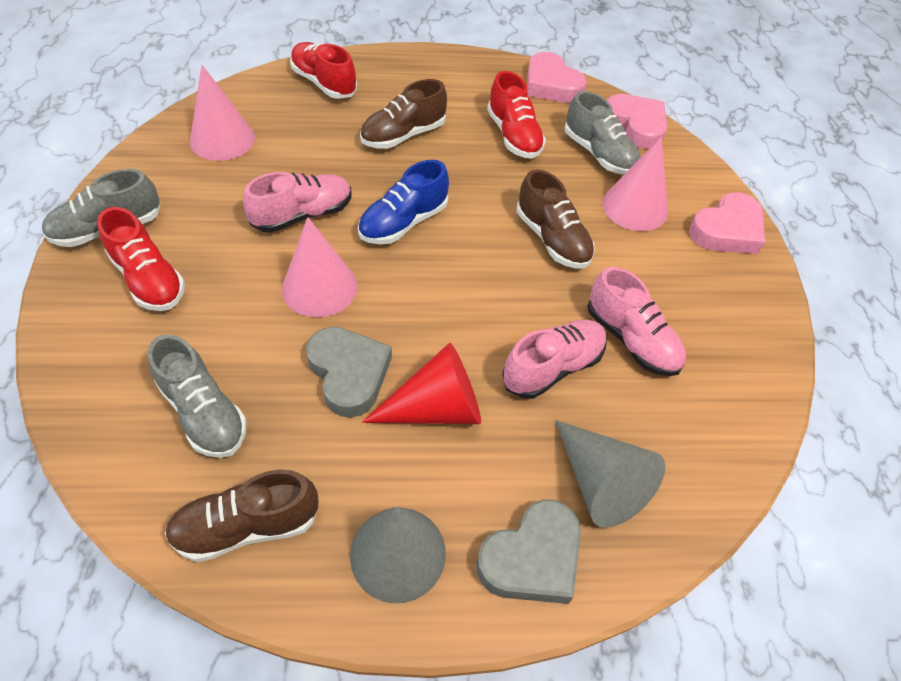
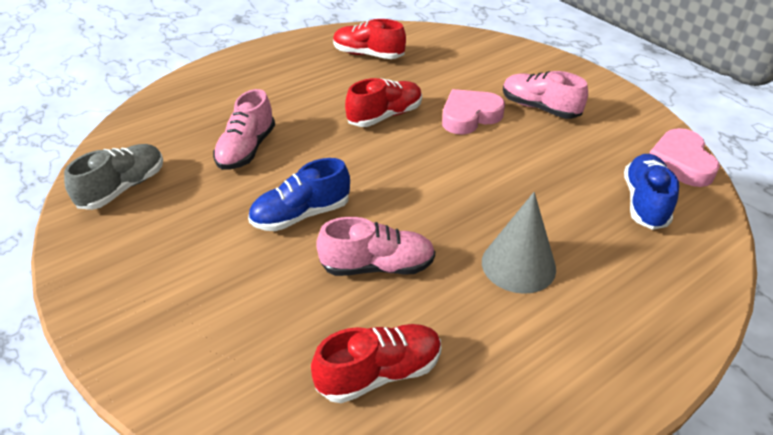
blue shoe: [358,160,449,244] = 1 -> [248,158,350,231] [624,154,679,230] = 2
brown shoe: [165,469,319,562] [360,79,447,149] [517,169,595,269] = 3 -> none = 0
grey cone: [350,507,446,603] [555,420,665,528] = 2 -> [482,192,556,294] = 1
grey heart: [306,327,392,418] [476,499,581,604] = 2 -> none = 0
grey shoe: [42,169,160,247] [148,334,247,458] [564,91,641,175] = 3 -> [64,144,163,210] = 1
pink cone: [190,65,255,161] [282,217,357,317] [602,137,668,231] = 3 -> none = 0
pink heart: [527,52,587,103] [607,94,667,149] [689,192,765,254] = 3 -> [442,89,505,134] [649,128,720,187] = 2
red cone: [362,343,481,424] = 1 -> none = 0

